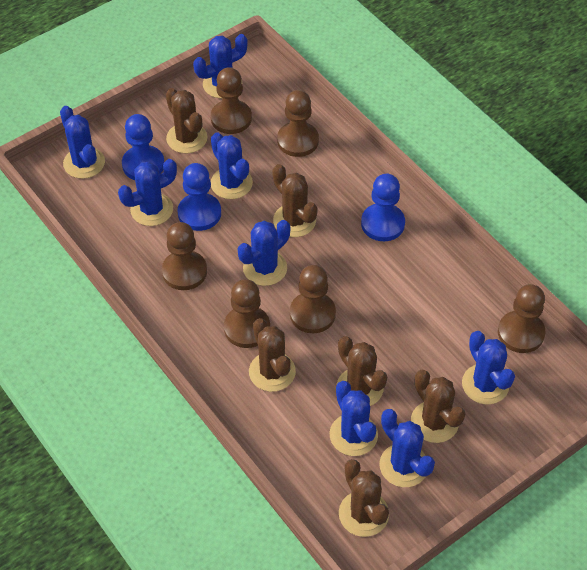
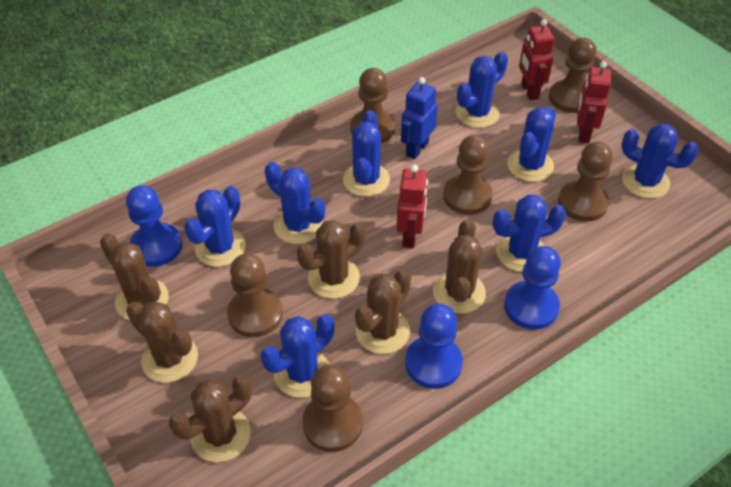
blue robot: none = 0 -> [401,77,438,159] = 1
red robot: none = 0 -> [396,165,428,248] [519,19,554,100] [577,61,611,144] = 3

